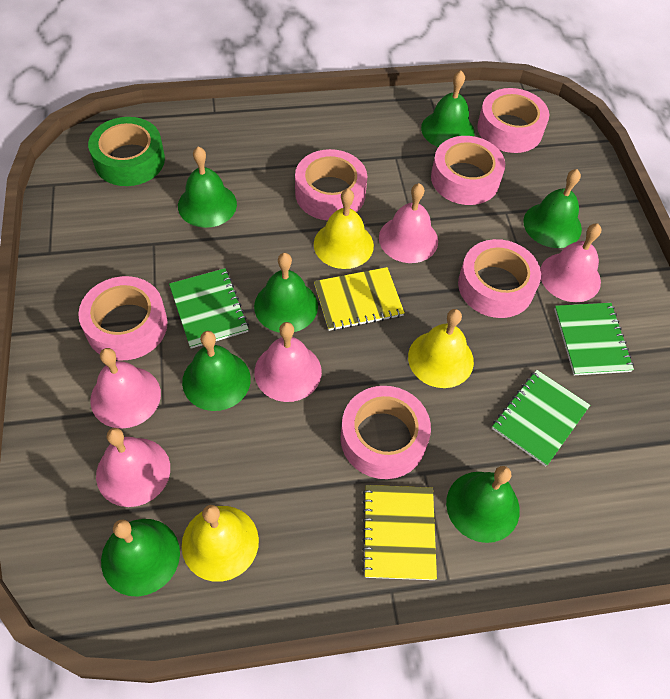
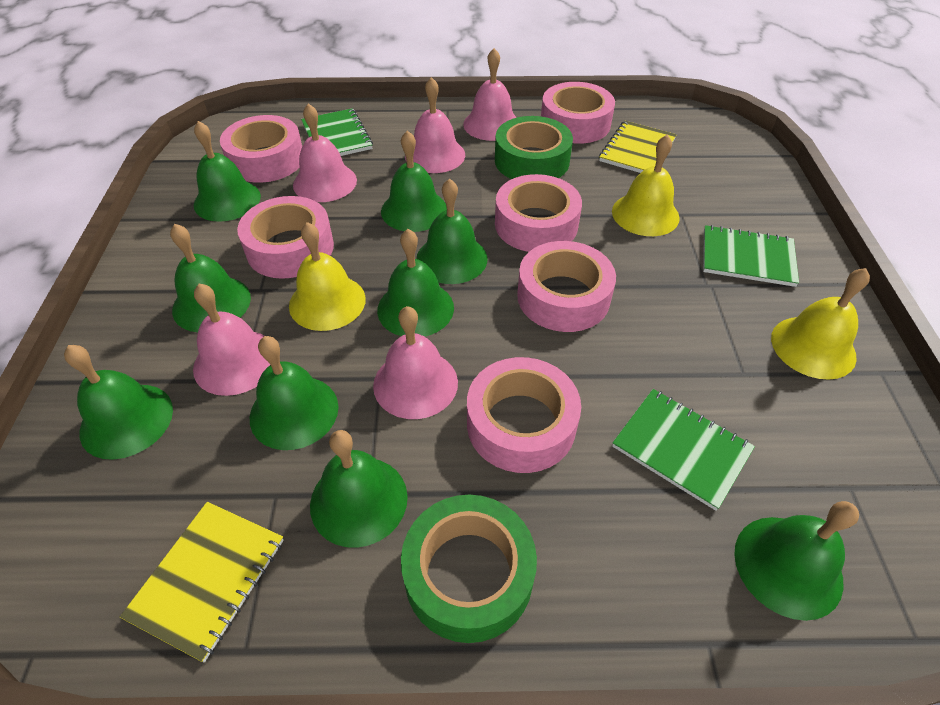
green bell: [101,519,180,596] [178,147,237,228] [182,331,251,411] [254,253,318,332] [421,71,475,147] [446,466,520,543] [523,169,582,248] = 7 -> [64,345,173,460] [170,224,251,332] [194,121,261,222] [250,336,338,450] [310,430,408,548] [377,229,454,337] [381,130,447,232] [416,178,488,284] [734,501,859,621] = 9
green tape: [88,117,165,186] = 1 -> [401,495,537,643] [495,116,573,179] = 2

